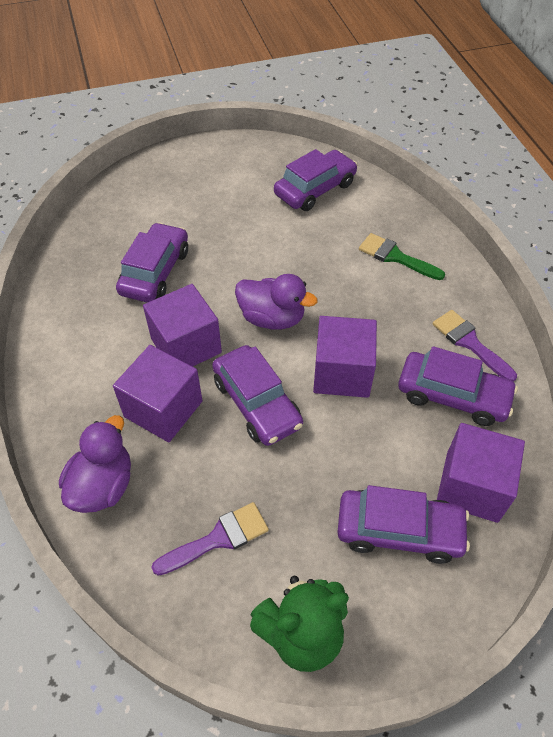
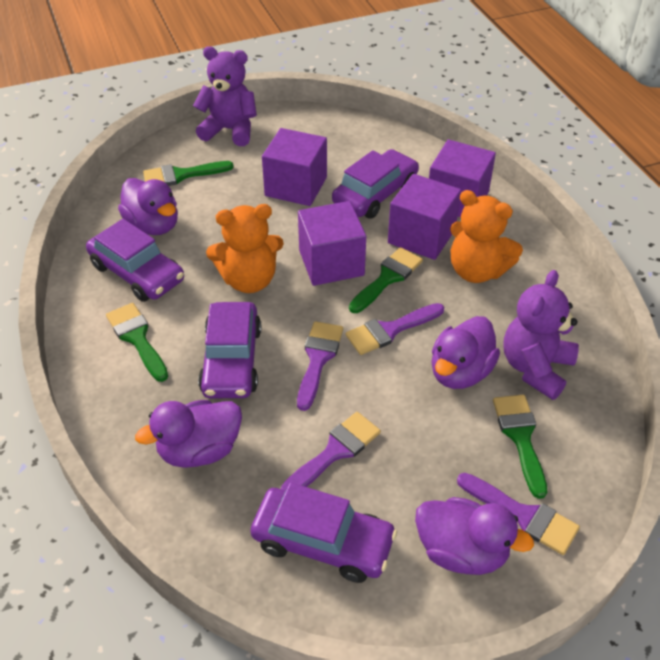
green brush: [359,233,445,280] = 1 -> [106,303,168,382] [143,161,234,186] [349,247,423,313] [493,395,547,499] = 4
green teddy bear: [250,576,349,672] = 1 -> none = 0
orange teddy bear: none = 0 -> [206,204,284,293] [450,190,523,283] = 2
purple brush: [151,502,269,576] [432,310,517,382] = 2 -> [281,412,381,491] [297,321,343,411] [346,303,444,355] [457,473,580,555] = 4
purple car: [116,222,188,303] [212,345,303,446] [274,149,357,211] [337,485,470,564] [398,346,518,426] = 5 -> [86,219,184,302] [198,302,261,398] [250,483,397,583] [332,149,419,219] = 4
purple duck: [59,415,131,513] [235,274,317,330] = 2 -> [118,178,178,235] [135,400,242,468] [415,497,534,575] [431,316,500,389] = 4
purple teddy bear: none = 0 -> [193,46,257,146] [503,270,579,400] = 2

